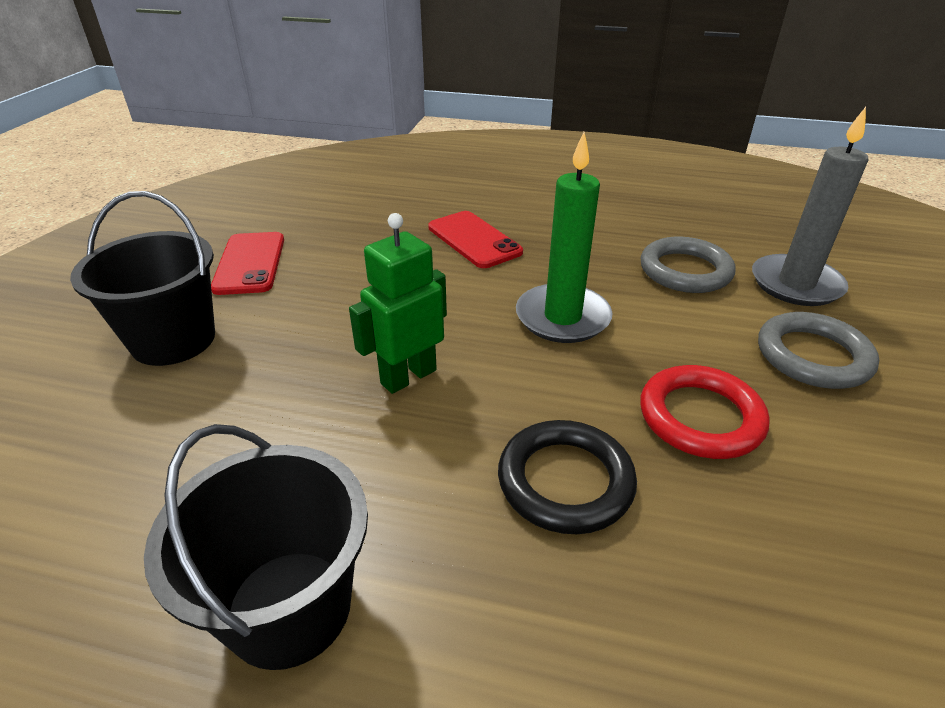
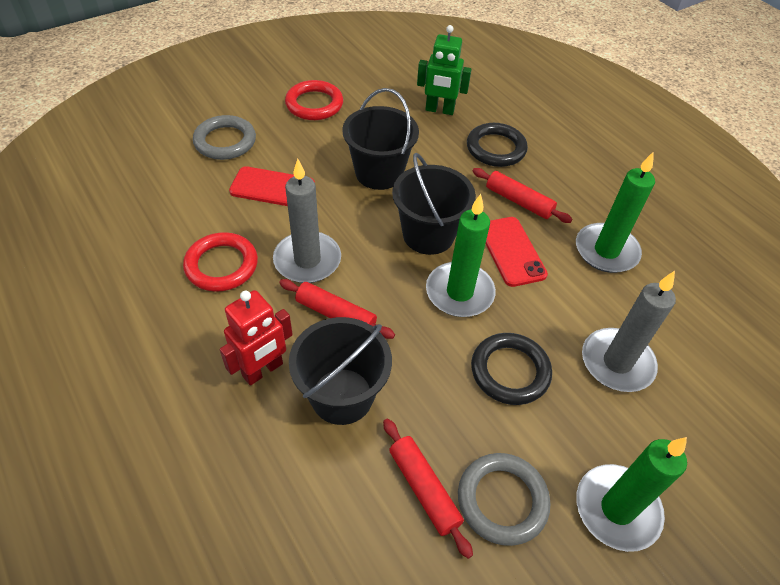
black bucket: [70,191,215,366] [144,424,368,670] = 2 -> [289,317,392,425] [342,88,419,190] [392,152,476,255] = 3
black ring: [498,420,637,534] = 1 -> [467,123,528,167] [471,333,552,405] = 2
green candle: [516,132,613,343] = 1 -> [426,194,496,317] [576,151,655,273] [576,437,687,552] = 3
grey candle: [752,107,868,306] = 1 -> [273,159,341,283] [582,271,676,392] = 2
red ring: [640,365,770,459] = 1 -> [183,232,258,292] [285,80,343,120] = 2
red robot: none = 0 -> [220,290,293,386] = 1
red rolling pin: none = 0 -> [279,279,395,339] [383,419,473,559] [473,168,573,223] = 3

